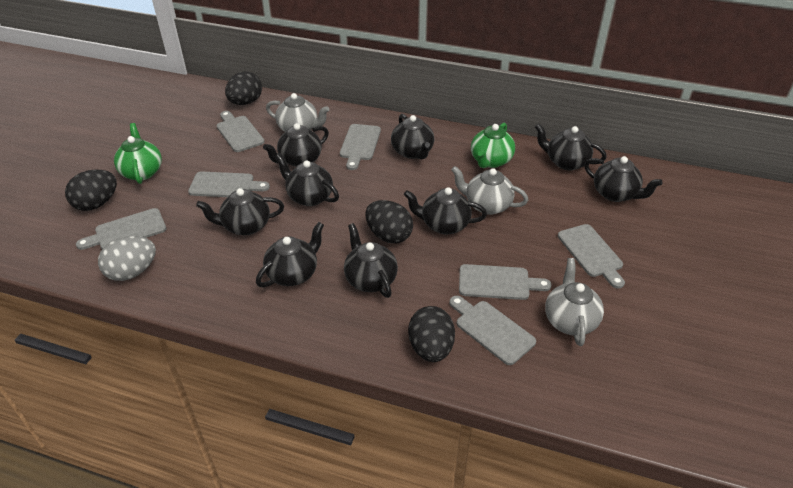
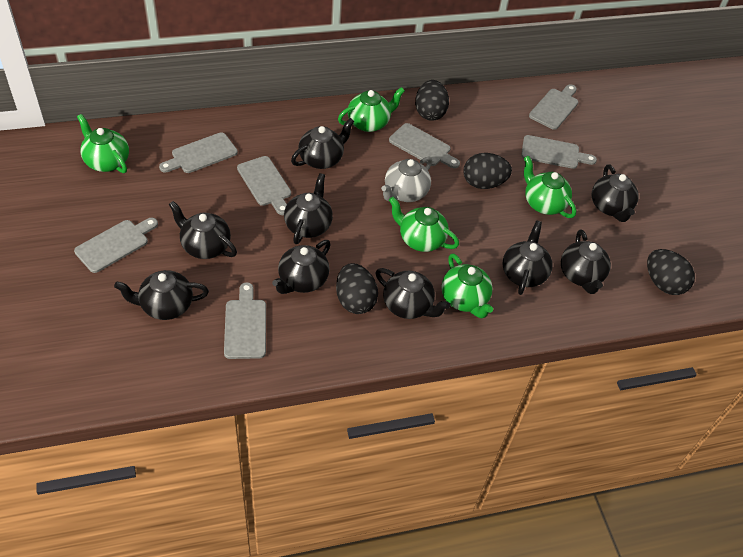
green teapot: [114,123,162,184] [471,123,515,168] = 2 -> [77,114,129,173] [338,87,405,132] [389,197,459,252] [441,253,493,318] [524,156,576,218] = 5
grey egg: [98,236,156,281] = 1 -> none = 0
grey teapot: [266,93,329,132] [451,166,528,215] [545,258,604,346] = 3 -> [381,156,432,202] = 1

